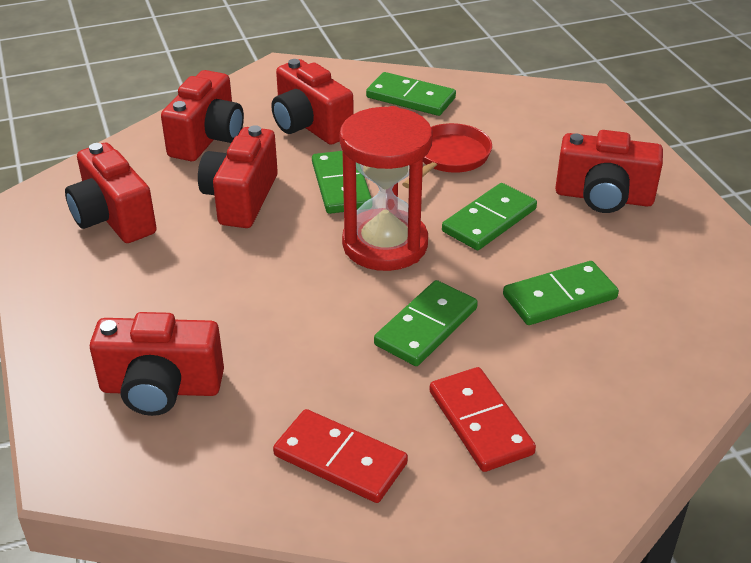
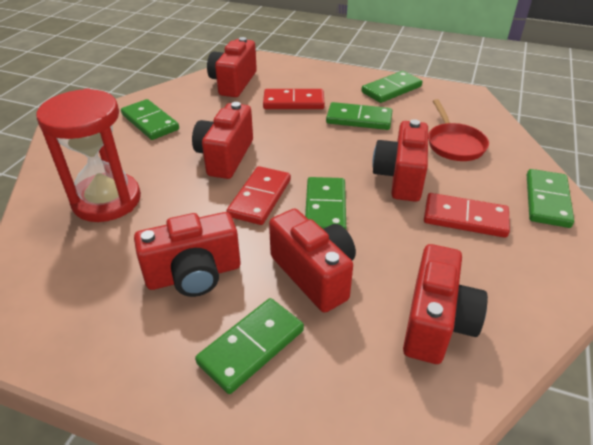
green domino: [312,151,371,214] [366,72,456,116] [374,280,478,366] [442,183,537,250] [503,261,619,325] = 5 -> [121,99,179,140] [195,298,304,394] [305,177,346,229] [326,102,393,130] [361,71,422,103] [527,169,574,228] = 6
red domino: [273,409,408,503] [429,367,536,472] = 2 -> [226,166,291,225] [263,89,325,109] [424,193,510,238] = 3

